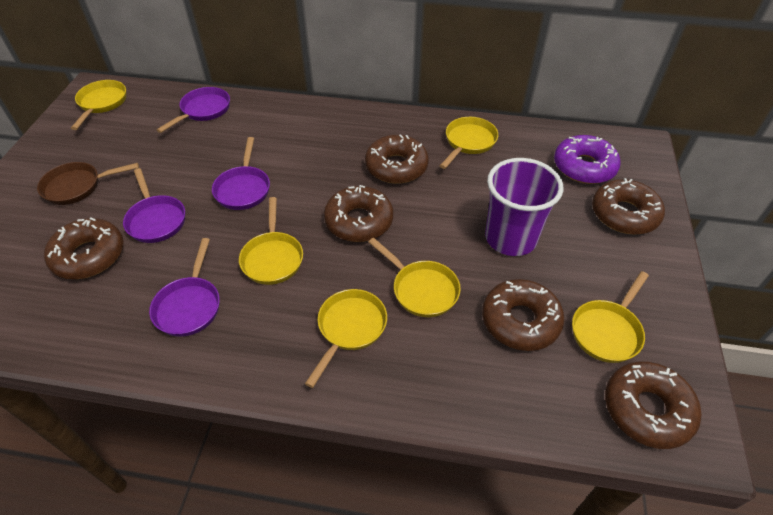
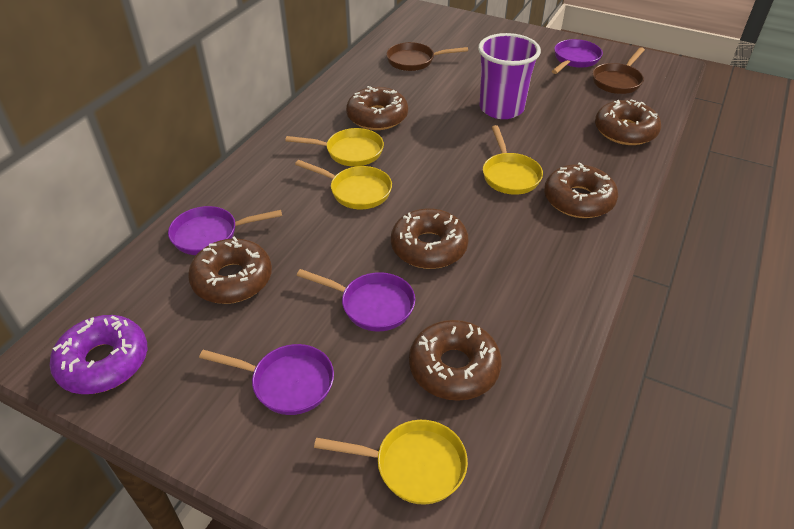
brown pan: [37,162,139,205] = 1 -> [386,42,468,71] [592,47,645,94] = 2
yellow pan: [71,80,127,130] [239,197,303,285] [305,289,387,388] [369,238,461,317] [440,117,498,169] [572,271,649,363] = 6 -> [285,128,384,167] [295,160,392,209] [314,420,468,505] [483,125,543,195] = 4

